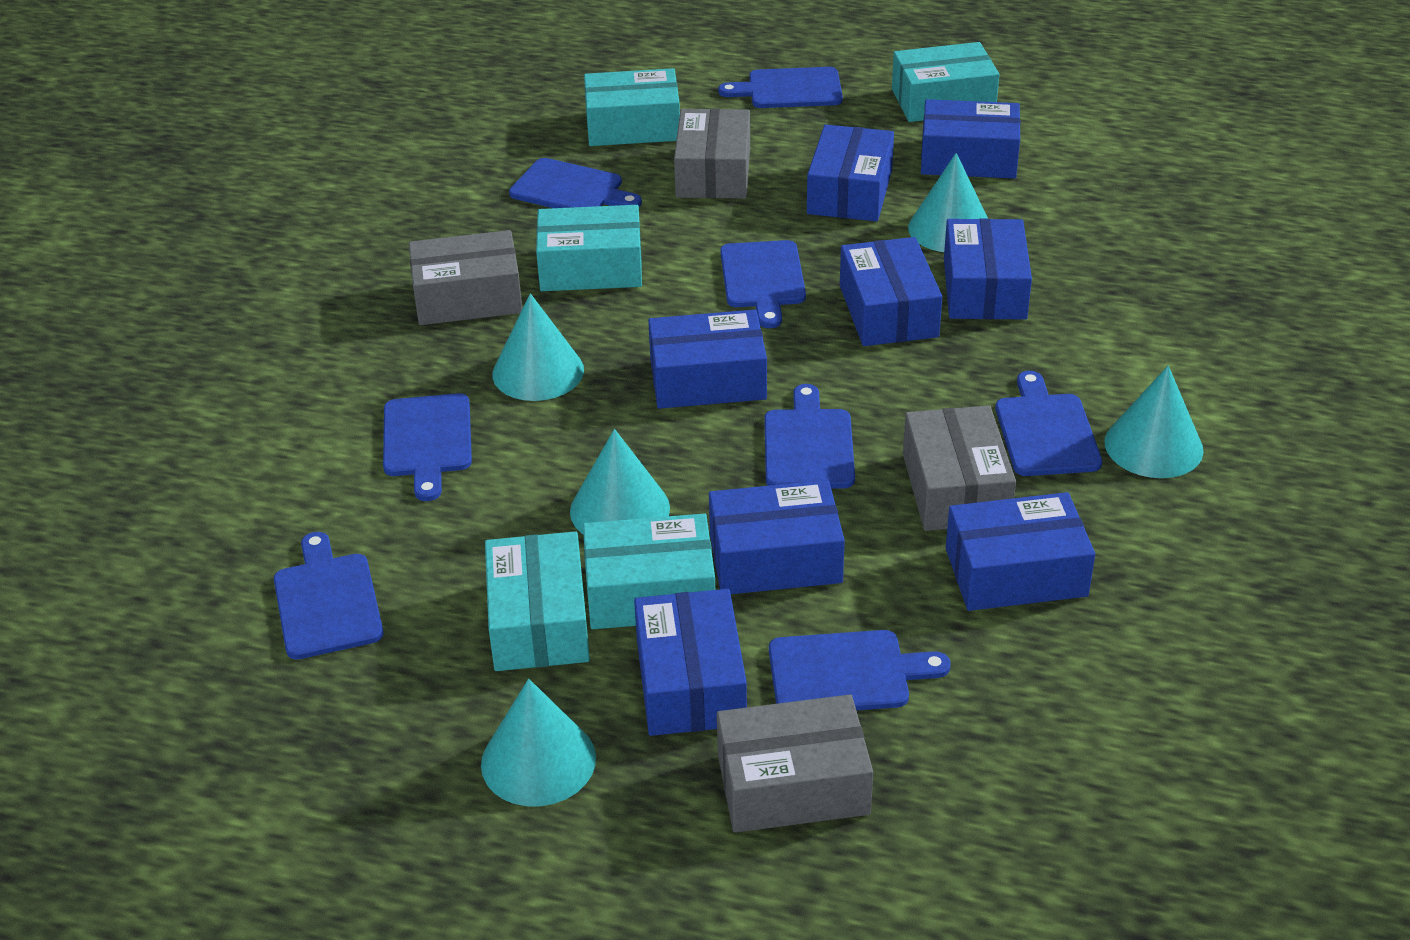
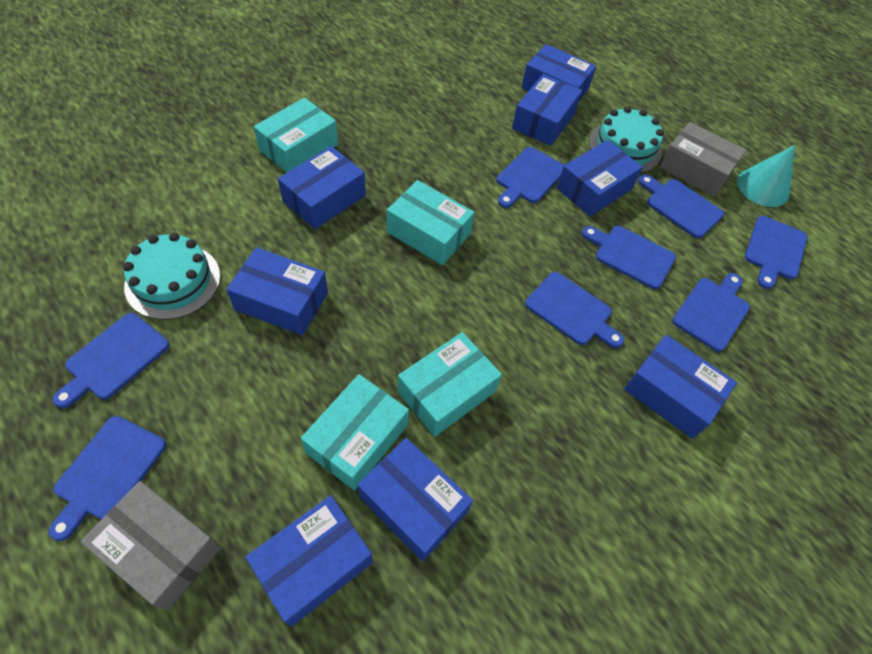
grey box: [409,230,522,325] [674,109,750,199] [717,694,873,833] [903,405,1016,531] = 4 -> [80,481,221,610] [659,122,746,197] = 2
turquoise box: [485,531,590,671] [536,205,642,291] [583,514,715,629] [584,68,680,146] [892,42,999,122] = 5 -> [254,97,338,173] [301,374,409,491] [387,180,475,265] [398,332,502,437] = 4
turquoise cake: none = 0 -> [123,232,220,320] [589,106,664,173] = 2
turquoise cone: [481,679,596,806] [492,293,584,401] [570,429,670,534] [908,153,988,252] [1104,365,1204,478] = 5 -> [737,145,795,207] = 1

